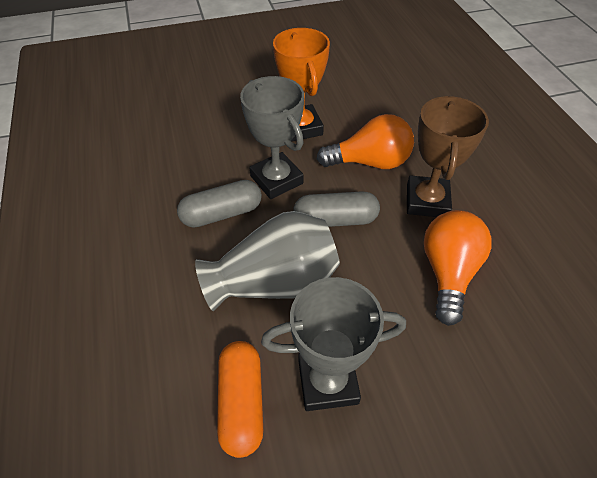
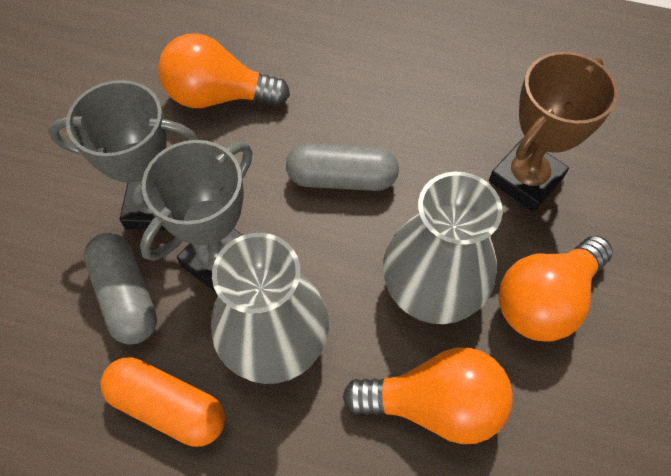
grey vase: [195,211,340,311] = 1 -> [211,233,329,384] [383,171,503,324] = 2
orange light bulb: [317,114,414,169] [424,210,492,326] = 2 -> [158,33,290,108] [343,348,513,444] [499,236,613,341] = 3
orange trophy: [273,28,330,142] = 1 -> none = 0

